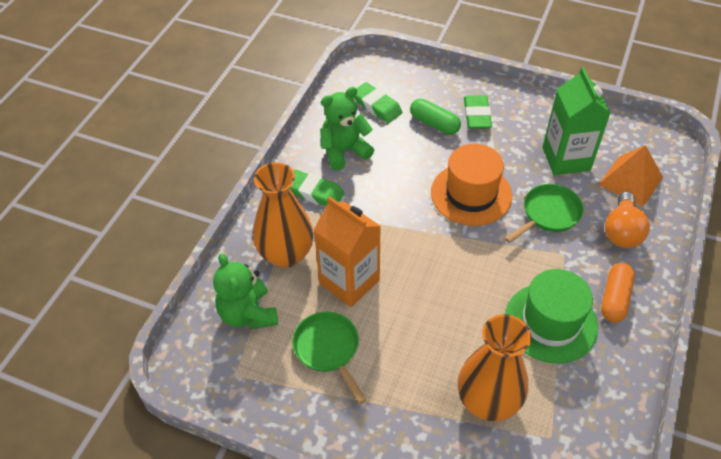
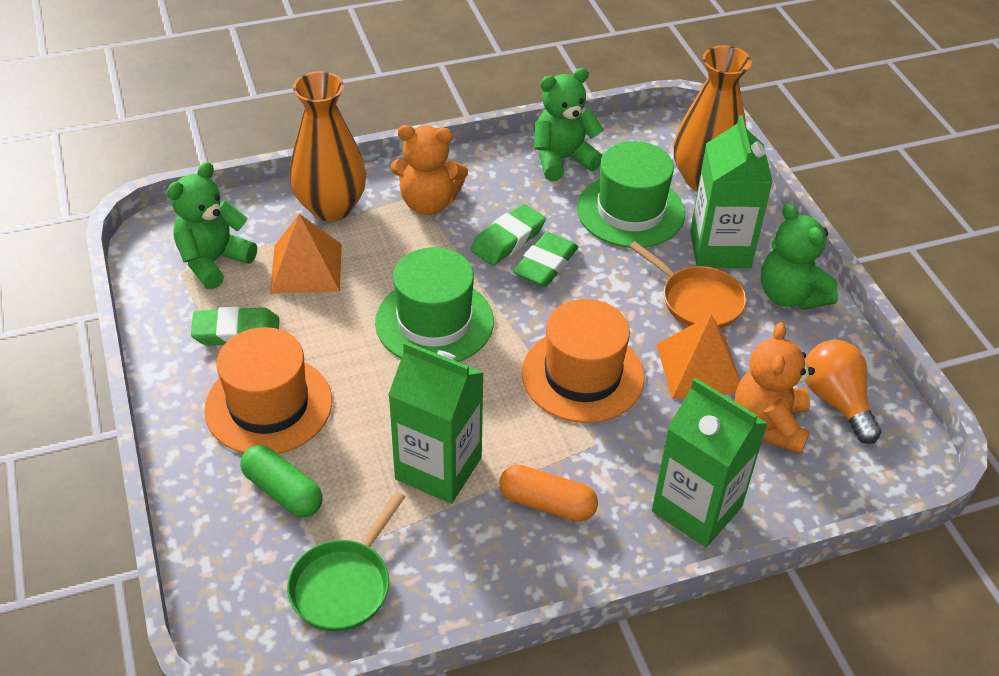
green carton: [542,67,611,175] = 1 -> [388,341,484,504] [652,378,768,548] [690,115,773,268] = 3
green hat: [505,269,598,364] = 1 -> [375,247,494,362] [577,141,685,248] = 2
green pan: [292,312,366,404] [505,184,584,243] = 2 -> [287,492,405,632] = 1
green teddy bear: [213,253,278,329] [320,87,374,171] = 2 -> [167,162,257,289] [534,68,604,181] [761,203,838,310] = 3
orange carton: [314,196,381,307] = 1 -> none = 0
orange hat: [431,144,512,226] = 1 -> [204,327,332,454] [522,299,645,423] = 2
orange pan: none = 0 -> [629,241,746,329] = 1
orange pyramid: [598,145,663,207] = 1 -> [270,214,342,294] [657,315,740,399] = 2
orange teddy bear: none = 0 -> [391,125,468,215] [735,322,815,454] = 2

